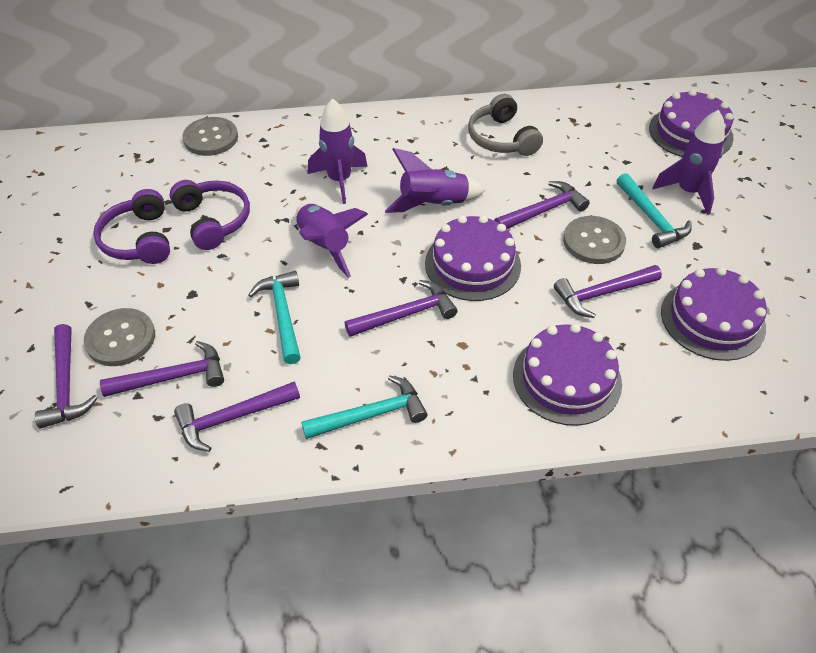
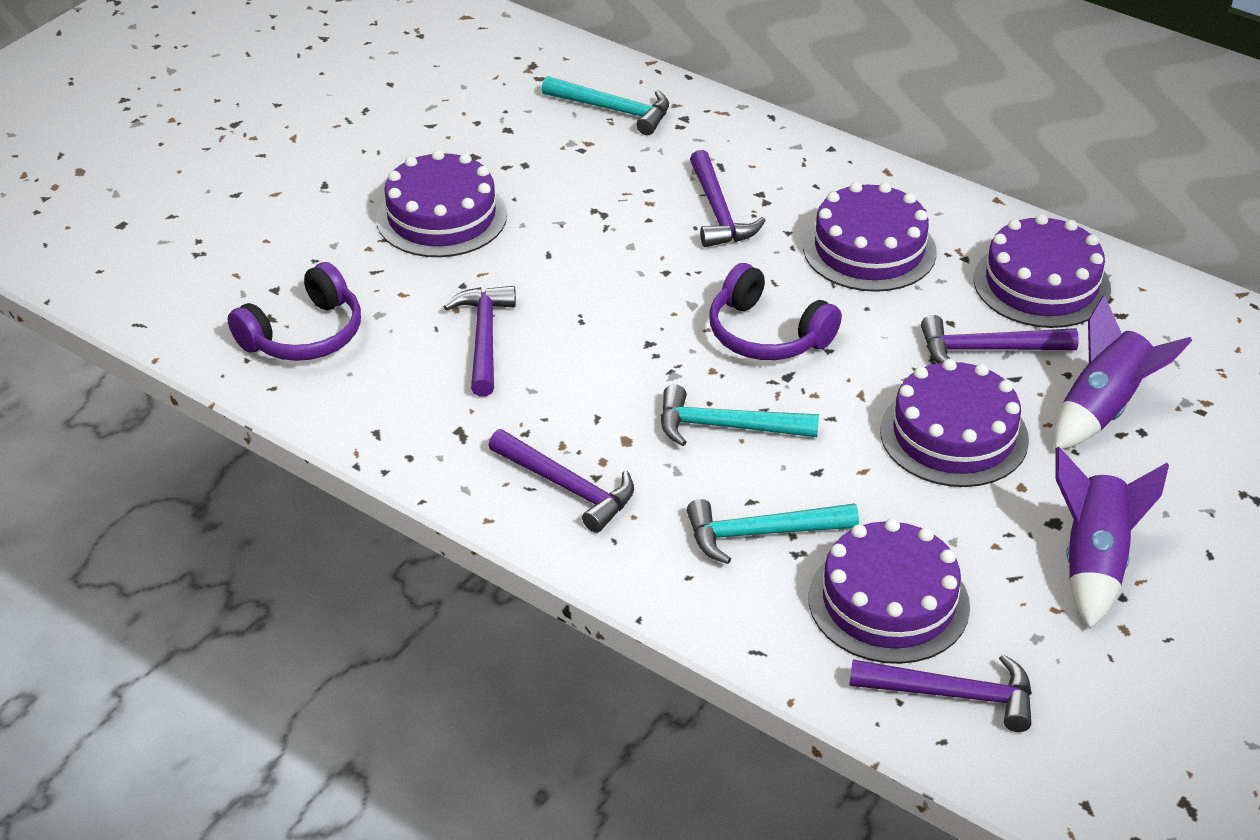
grey button: [84,308,155,366] [182,117,238,156] [563,216,626,264] = 3 -> none = 0
grey headphones: [468,94,543,156] = 1 -> none = 0
purple cake: [425,215,521,301] [513,323,622,426] [649,89,734,157] [661,267,767,361] = 4 -> [376,150,507,257] [803,182,937,292] [809,518,970,664] [880,359,1029,487] [974,214,1111,328] = 5
purple hammer: [35,324,98,429] [100,341,224,397] [174,382,300,452] [345,280,458,337] [494,181,590,229] [554,265,662,318] = 6 -> [443,286,516,397] [488,429,634,533] [690,150,766,247] [849,654,1032,732] [921,315,1079,363] = 5
purple rocket: [296,204,368,278] [308,98,368,204] [385,148,486,213] [653,110,725,215] = 4 -> [1054,295,1192,450] [1055,447,1169,629] = 2

